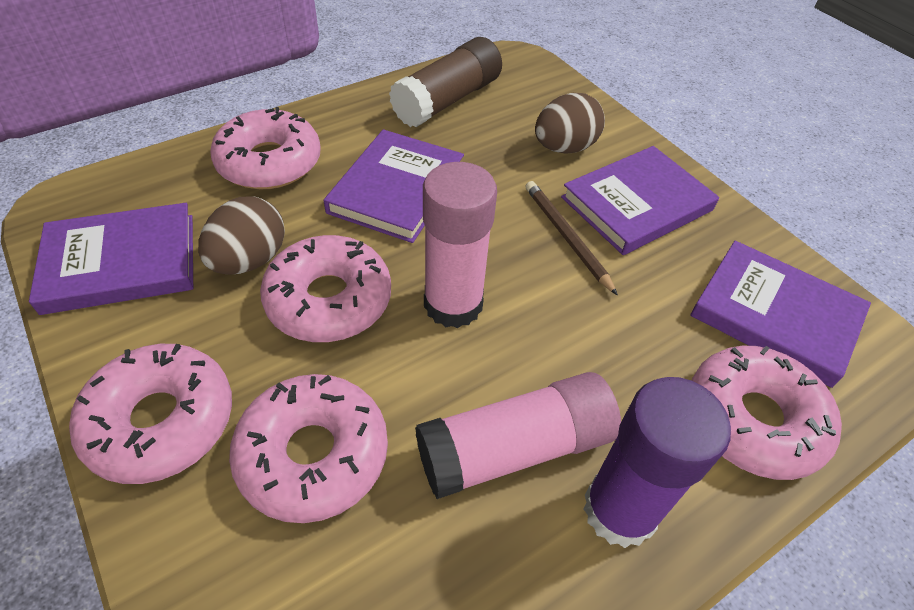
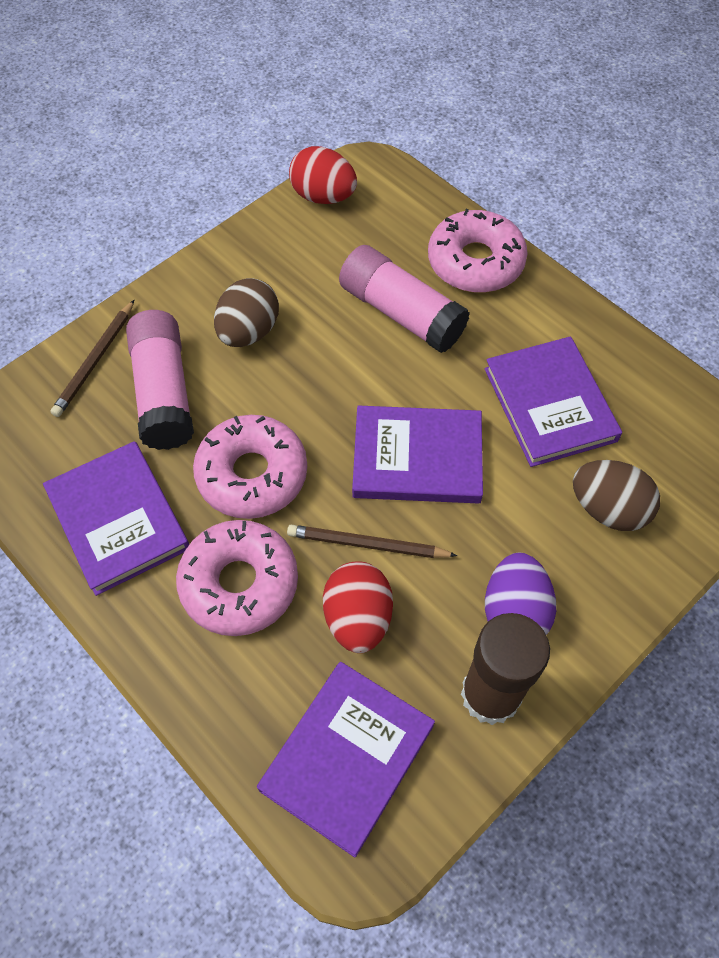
brown pencil: [526,181,618,296] = 1 -> [50,300,134,417] [287,525,457,558] = 2
pink donut: [69,344,232,484] [210,107,321,189] [229,374,388,523] [260,235,391,342] [692,346,842,480] = 5 -> [176,520,298,636] [193,415,307,519] [428,209,528,293] = 3
purple egg: none = 0 -> [485,553,556,635] = 1
purple glue stick: [583,377,731,548] = 1 -> none = 0
red egg: none = 0 -> [289,146,357,204] [323,561,393,653] = 2

